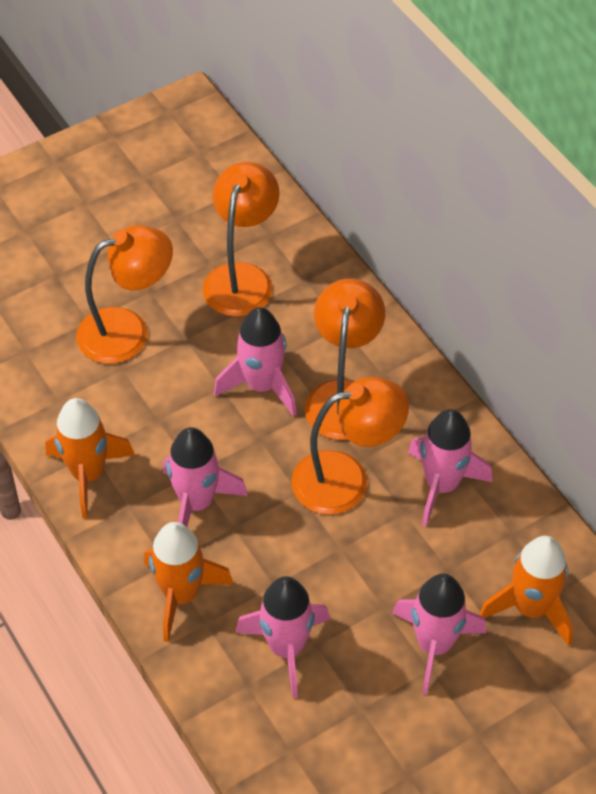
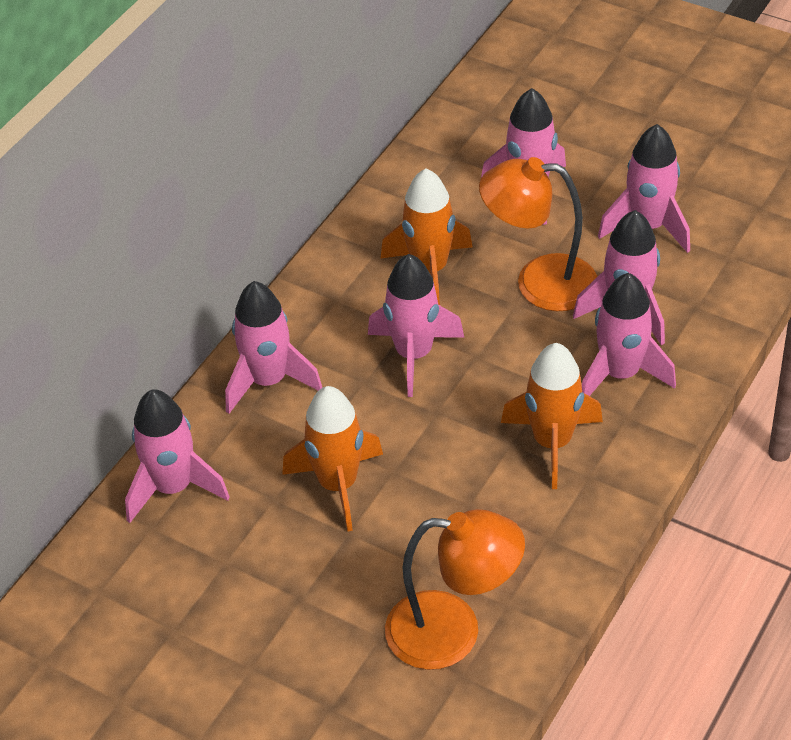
orange lamp: [76,225,173,364] [203,162,280,317] [291,377,409,515] [305,279,385,440] = 4 -> [385,509,525,670] [479,157,597,311] = 2
pink rocket: [163,427,248,527] [214,307,297,417] [235,576,330,698] [392,573,486,694] [408,409,492,527] = 5 -> [125,389,230,523] [225,281,322,414] [368,254,464,397] [481,88,566,225] [573,210,665,345] [582,273,676,396] [598,124,690,253] = 7

